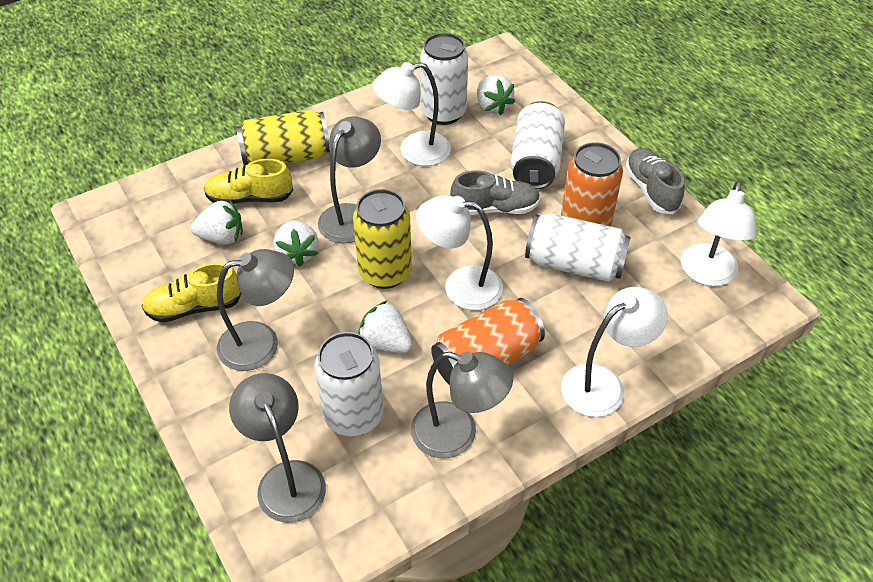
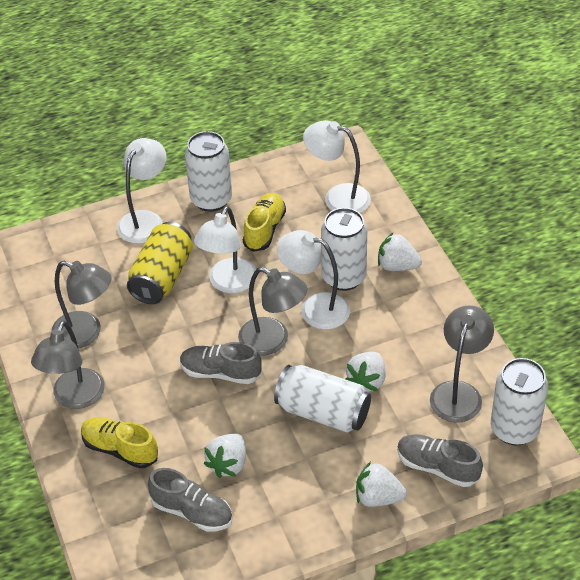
grey shoe: [450,170,540,215] [625,148,685,214] = 2 -> [148,468,233,532] [180,342,262,384] [397,434,483,487] = 3
orange can: [431,298,545,385] [561,142,623,226] = 2 -> none = 0
yellow can: [236,110,330,165] [353,189,412,289] = 2 -> [127,222,193,304] = 1

